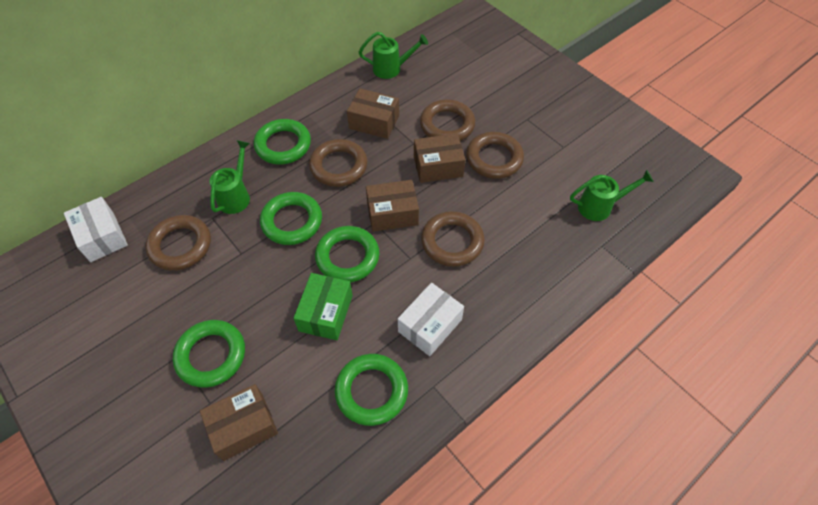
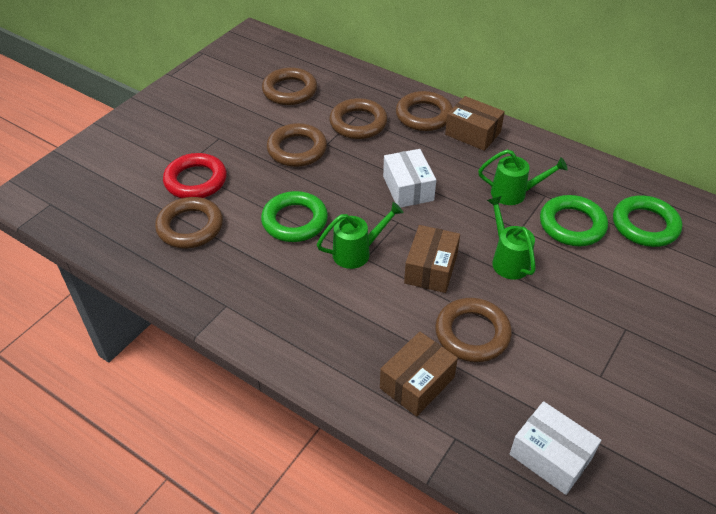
brown box: [200,384,278,461] [347,88,399,139] [366,180,419,232] [414,134,466,183] = 4 -> [380,332,458,416] [404,225,460,293] [445,96,505,151] = 3
brown ring: [145,215,211,271] [309,139,368,187] [420,99,475,141] [421,211,485,267] [466,132,524,179] = 5 -> [155,197,223,249] [262,67,317,105] [267,123,327,167] [329,98,388,139] [396,91,453,131] [435,298,512,362] = 6
green box: [294,273,353,340] = 1 -> none = 0
green ring: [173,320,245,388] [254,119,311,164] [260,192,322,245] [315,226,380,282] [335,354,408,426] = 5 -> [261,191,328,242] [540,195,608,246] [613,195,682,247] = 3
red ring: none = 0 -> [163,153,227,198] = 1

